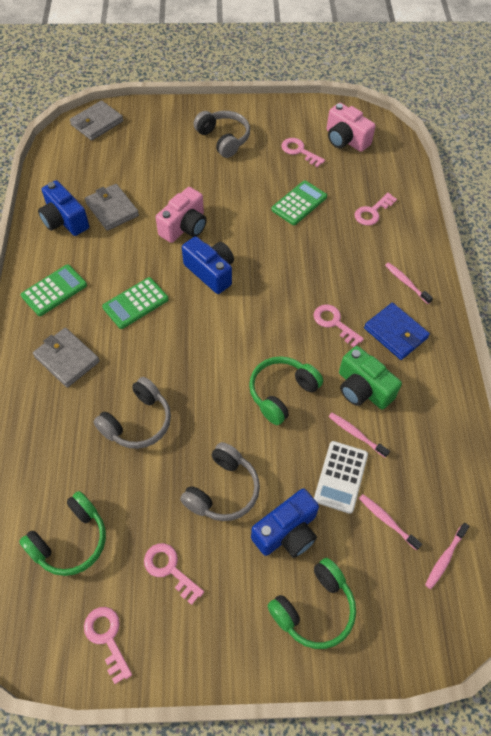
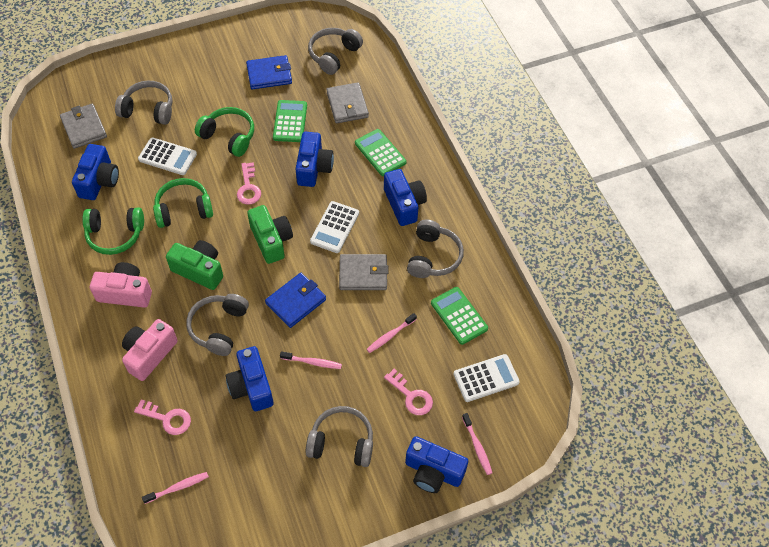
blue camera: [38,180,89,236] [182,236,234,294] [251,488,319,558] = 3 -> [72,144,119,200] [226,346,273,411] [295,132,334,187] [384,169,427,226] [405,436,468,493] = 5
blue wallet: [364,303,430,360] = 1 -> [246,55,292,89] [265,273,326,328] = 2
green camera: [339,346,402,409] = 1 -> [166,240,223,290] [247,205,293,264] = 2
grey headphones: [93,377,171,449] [180,442,260,521] [194,111,250,158] = 3 -> [115,81,172,125] [186,294,249,356] [306,406,373,467] [308,28,363,75] [407,220,464,278] = 5
pink key: [84,607,132,684] [144,543,204,605] [281,138,325,167] [313,305,364,347] [355,193,397,226] = 5 -> [134,400,191,435] [237,162,261,204] [384,369,433,415] = 3
white calculator: [314,441,368,514] = 1 -> [138,137,197,175] [310,201,359,253] [453,354,520,402] = 3

